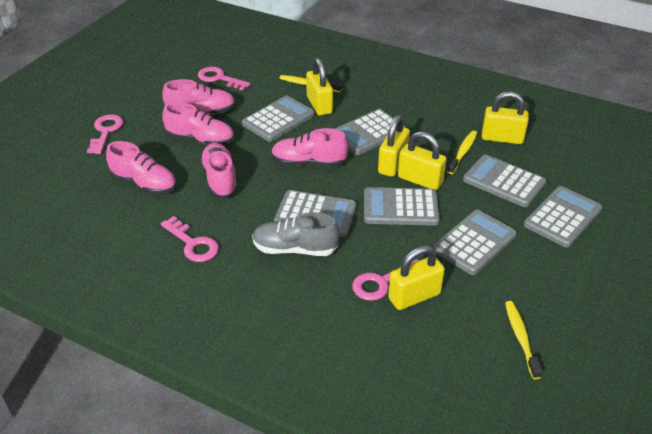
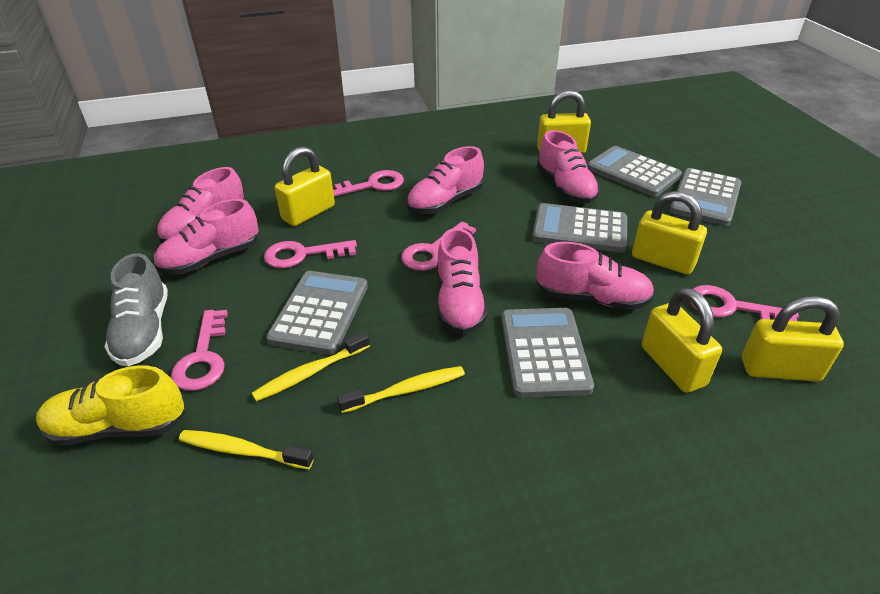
grey calculator: [242,95,315,141] [274,190,357,237] [335,109,406,155] [364,187,440,226] [433,210,517,275] [463,154,546,207] [524,186,602,248] = 7 -> [266,271,368,355] [501,308,594,398] [532,203,627,253] [587,146,682,197] [669,168,741,226] = 5
pink key: [87,114,123,154] [161,216,219,262] [198,67,251,91] [352,259,419,301] = 4 -> [171,310,228,391] [264,240,357,268] [333,170,404,197] [401,221,476,271] [690,285,799,321] = 5
pink shoe: [106,141,177,195] [162,79,236,115] [162,102,234,145] [200,143,238,198] [271,128,348,167] = 5 -> [153,199,259,275] [157,167,245,243] [407,146,484,214] [437,228,488,335] [536,242,655,310] [537,130,600,203] = 6
yellow shoe: none = 0 -> [36,366,186,446] = 1

